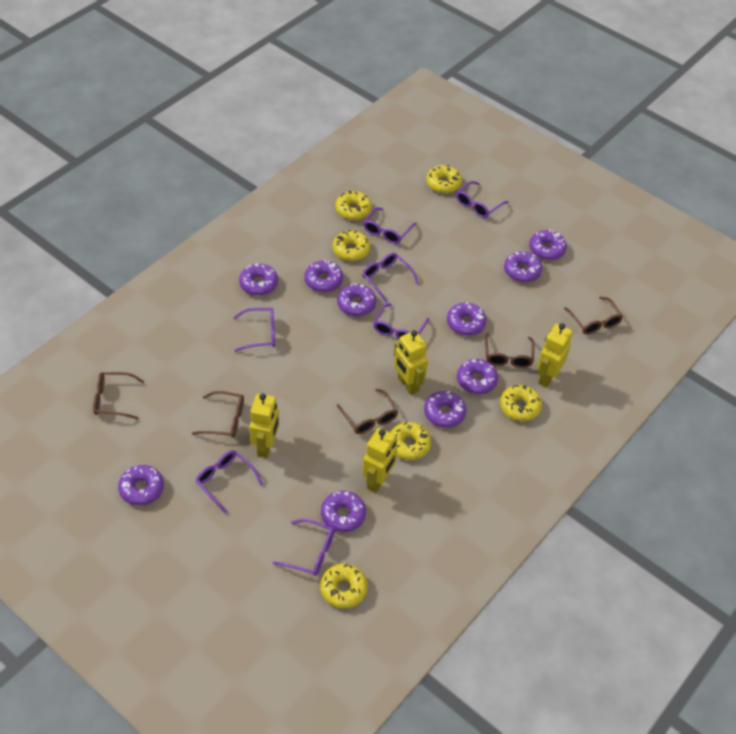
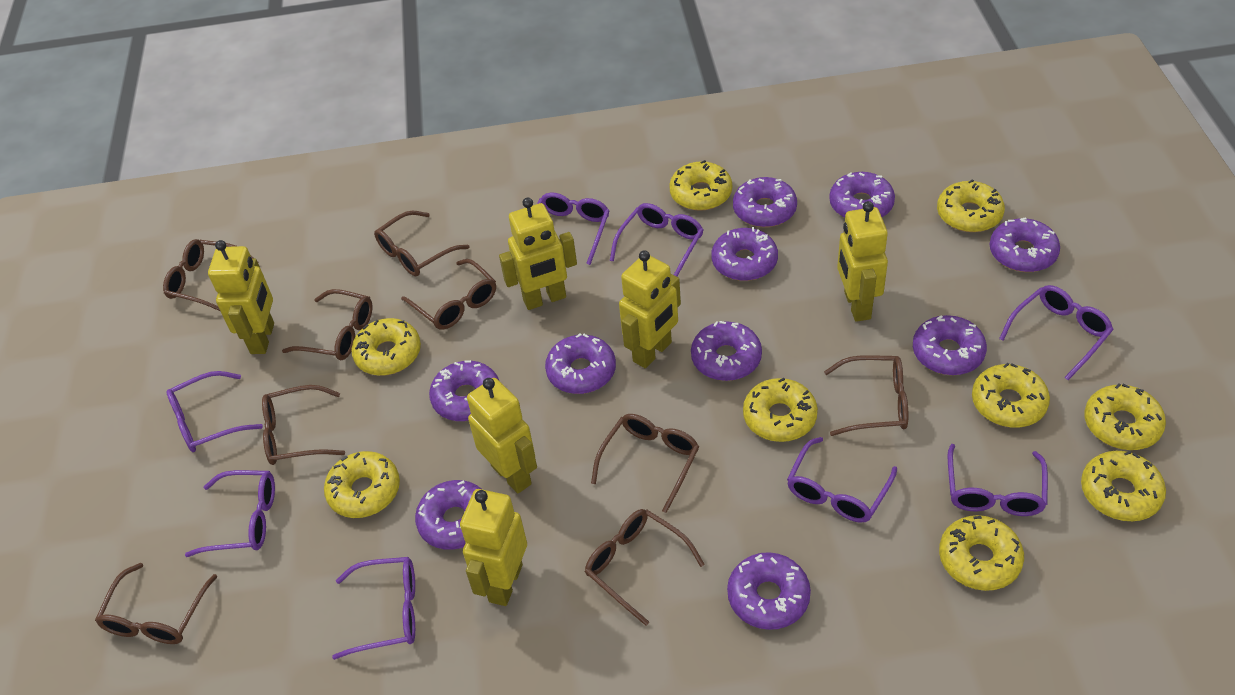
brown glasses: [93,372,144,419] [192,391,244,438] [337,389,398,434] [485,333,535,368] [564,296,623,335] = 5 -> [95,563,217,644] [163,239,259,311] [262,385,345,465] [282,289,372,360] [374,210,470,276] [401,259,496,330] [585,509,705,626] [591,414,699,513] [824,355,908,436] = 9
purple glasses: [196,450,263,514] [233,308,275,352] [273,519,334,576] [362,253,419,303] [363,207,416,244] [373,304,429,339] [456,181,509,218] = 7 -> [166,371,263,452] [185,470,275,557] [332,557,415,660] [537,193,610,265] [610,203,704,277] [787,437,897,523] [948,444,1048,516] [999,285,1114,380] = 8
yellow donut: [320,564,368,609] [333,230,370,261] [335,191,372,220] [390,422,431,460] [426,165,462,193] [500,385,542,421] = 6 -> [324,451,400,518] [351,318,421,376] [669,160,732,211] [743,377,818,442] [937,179,1005,232] [939,515,1024,591] [972,363,1050,427] [1081,451,1166,521] [1084,383,1166,450] = 9
yellow robot: [249,393,279,458] [362,428,397,493] [394,330,428,395] [537,323,573,388] = 4 -> [208,240,274,354] [460,489,527,606] [467,378,537,494] [499,198,577,310] [619,250,681,368] [837,201,888,322] = 6

